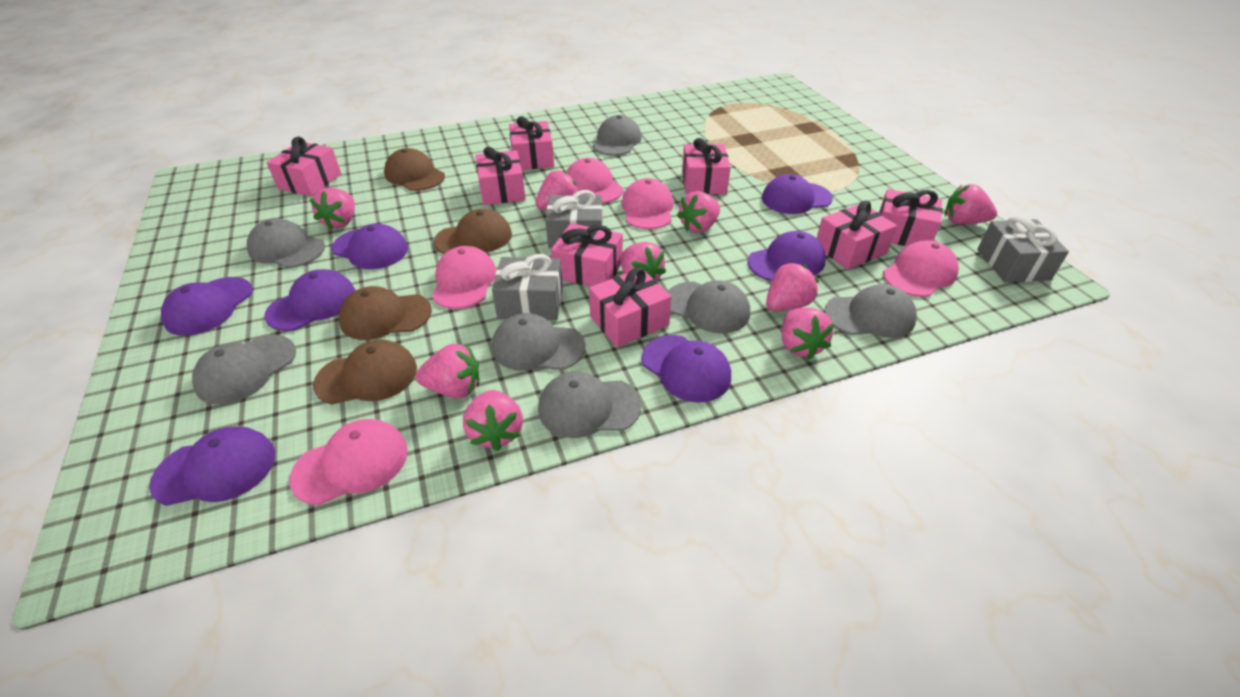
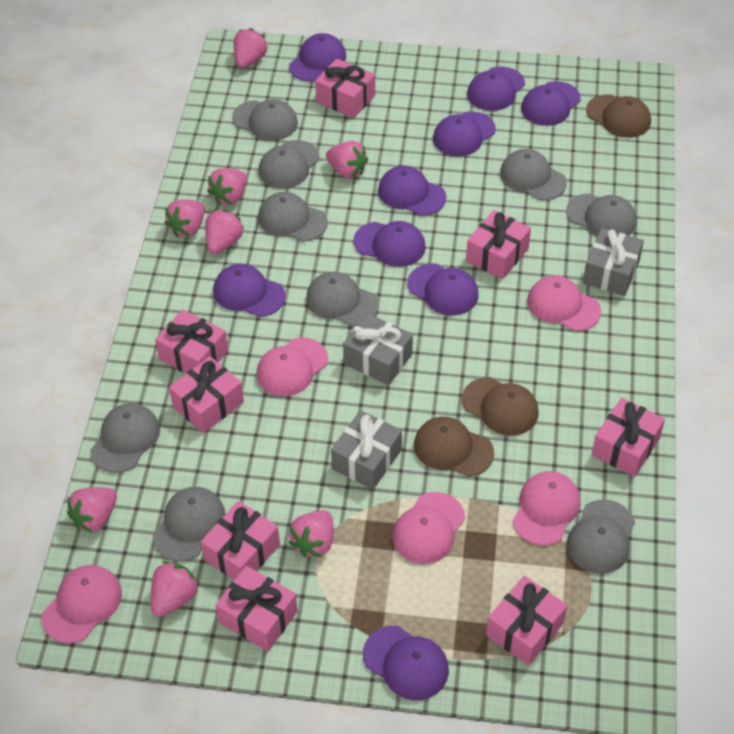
brown cap: [313,339,417,405] [339,286,432,340] [384,148,445,191] [434,209,512,254] = 4 -> [414,417,494,477] [462,377,539,436] [586,94,651,138] = 3
grey cap: [192,335,296,404] [247,219,325,268] [492,313,585,371] [538,371,642,438] [593,115,642,156] [667,280,750,334] [824,284,917,338] = 7 -> [90,403,160,473] [153,487,225,562] [232,99,298,141] [258,192,328,242] [259,140,320,189] [306,272,379,326] [500,149,567,200] [566,193,637,236] [567,500,635,574] = 9
pink strawberry: [310,187,355,230] [416,344,480,398] [463,390,523,451] [535,170,578,210] [621,242,666,281] [677,191,720,233] [766,262,819,311] [782,308,834,360] [945,184,997,225] = 9 -> [67,487,117,533] [151,561,200,617] [165,199,205,237] [205,210,244,254] [207,168,247,205] [233,28,268,68] [288,510,334,558] [326,141,368,179] = 8
purple cap: [149,426,275,506] [161,277,253,336] [264,269,356,331] [331,224,408,269] [641,335,731,403] [748,231,826,281] [762,174,833,214] = 7 -> [213,264,286,317] [289,33,346,82] [354,221,426,267] [363,626,449,700] [378,165,446,216] [407,263,479,315] [433,111,496,156] [467,66,525,111] [521,81,581,126] = 9

